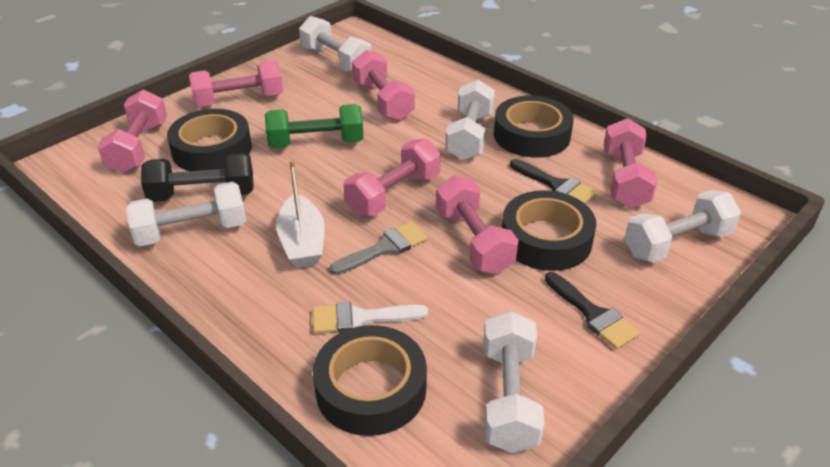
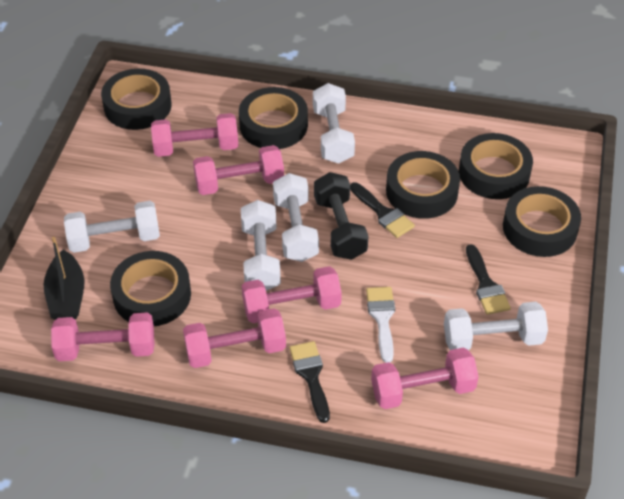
black boat: none = 0 -> [43,237,84,320] = 1
black brush: [510,159,597,204] [545,272,640,349] = 2 -> [289,341,330,423] [350,182,415,238] [466,244,511,315] = 3
black tape: [167,109,252,171] [313,325,427,436] [494,96,574,158] [502,190,596,271] = 4 -> [101,69,172,130] [110,251,191,326] [239,87,308,149] [386,151,460,219] [459,133,533,199] [503,186,581,257] = 6
green dumbbell: [265,104,364,148] = 1 -> none = 0
grey brush: [330,222,428,275] = 1 -> none = 0
white boat: [276,160,325,268] = 1 -> none = 0

